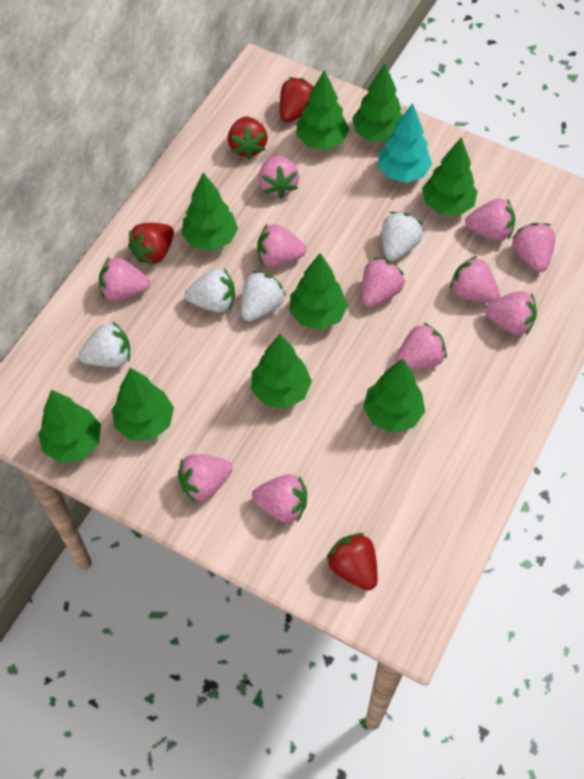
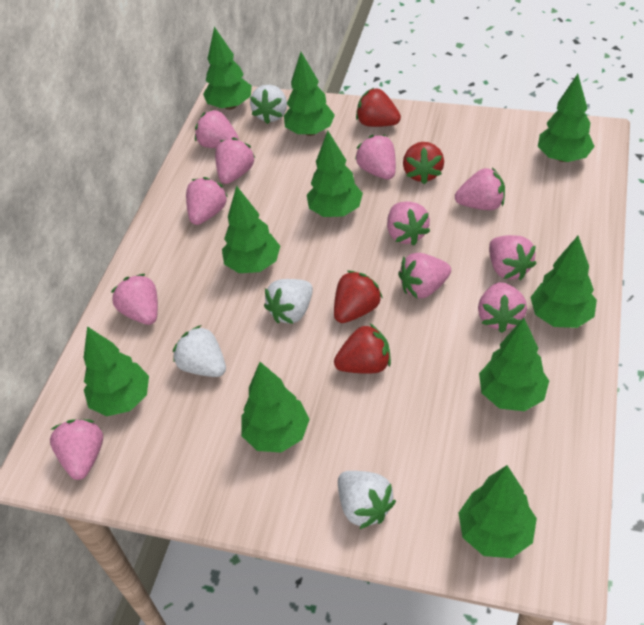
green tree: [38,390,101,463] [112,367,174,441] [182,172,238,251] [251,334,312,409] [289,253,348,330] [296,70,350,150] [352,63,403,142] [363,358,425,433] [422,137,478,216] = 9 -> [84,326,149,416] [203,27,252,110] [222,185,280,273] [241,362,310,452] [284,52,335,136] [307,131,363,217] [458,465,537,558] [479,318,549,411] [530,236,597,328] [538,74,595,162] = 10
turquoise tree: [378,103,432,183] = 1 -> none = 0

